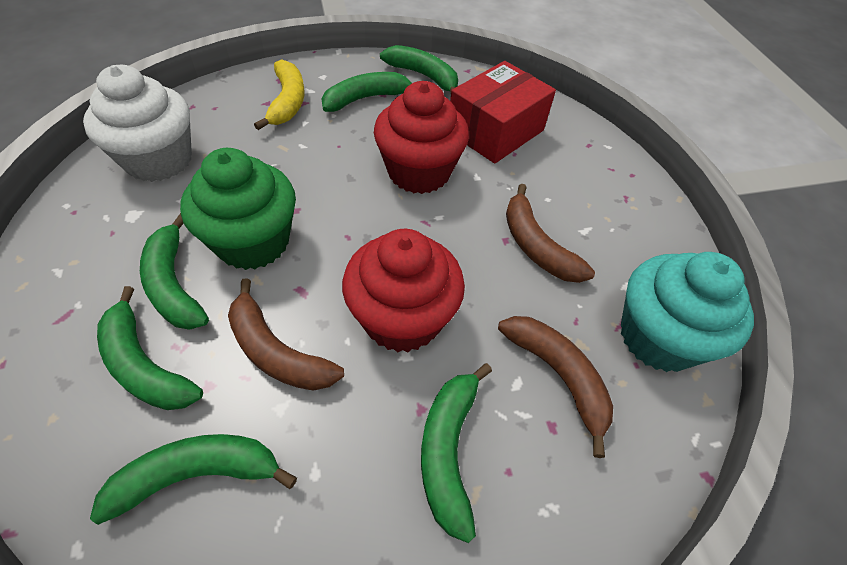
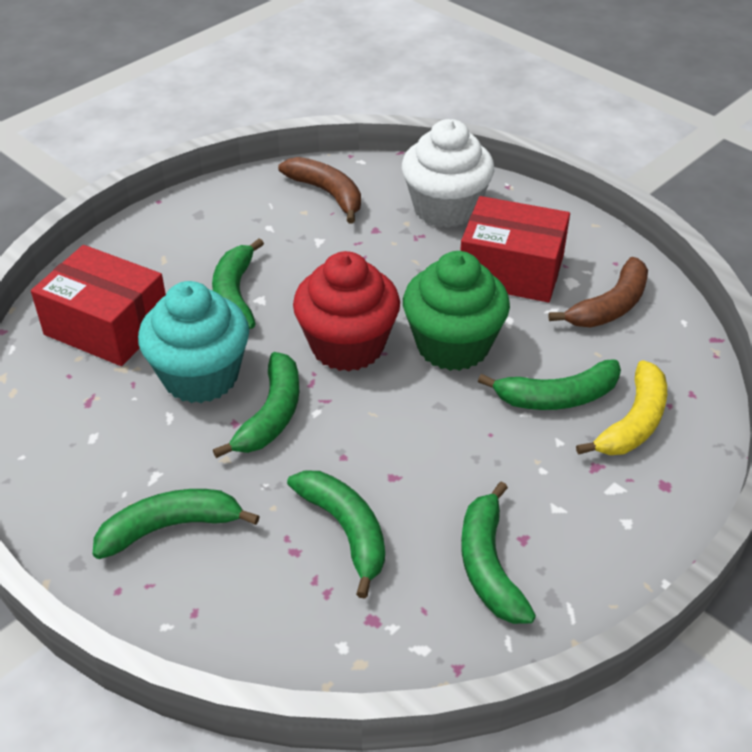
brown banana: [228,278,344,391] [498,316,613,458] [506,184,595,283] = 3 -> [278,157,361,224] [548,257,648,328] = 2
red box: [450,61,556,164] = 1 -> [31,245,166,366] [460,196,570,302] = 2
red cupcake: [342,229,465,352] [374,81,469,194] = 2 -> [293,251,400,371] = 1

